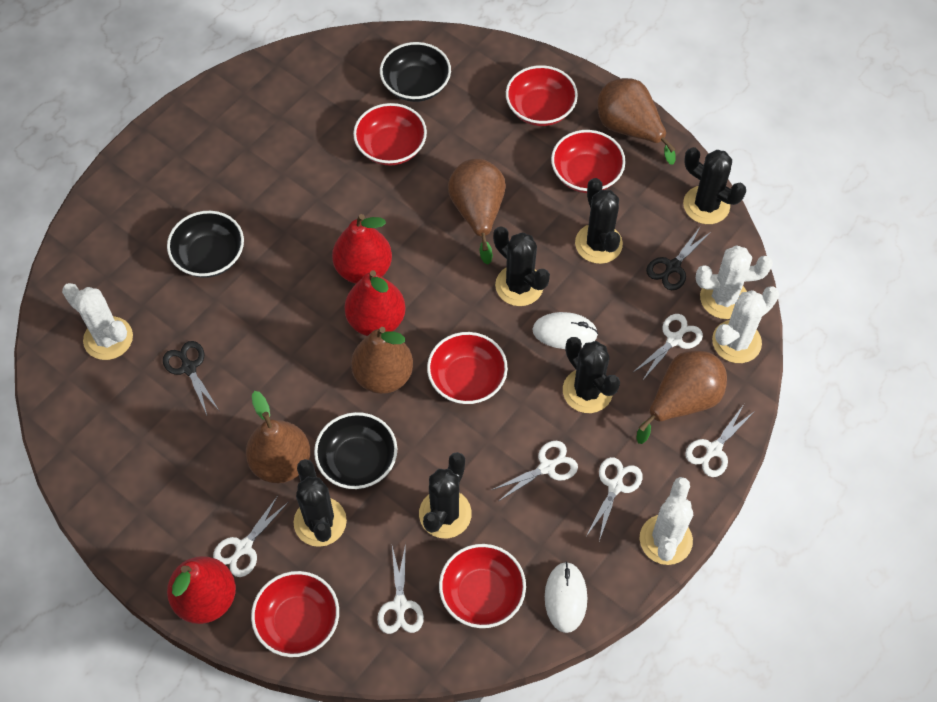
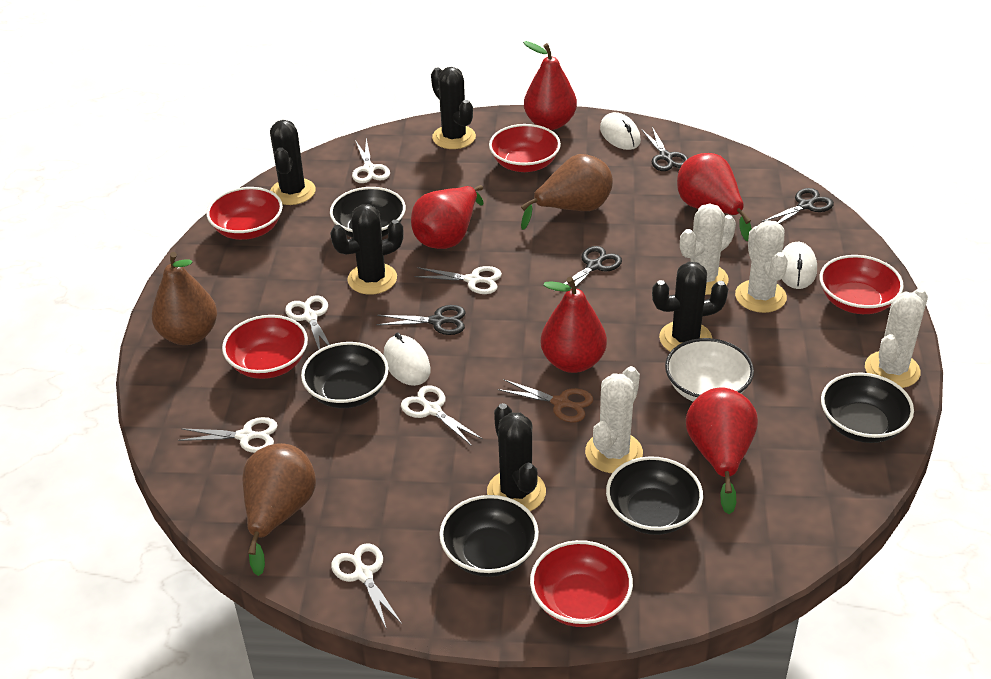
black bowl: [167,211,244,278] [314,412,397,489] [380,42,451,102] = 3 -> [301,342,389,408] [330,187,406,238] [439,495,539,577] [606,456,703,535] [821,372,914,443] = 5
black cactus: [294,459,347,547] [419,452,472,538] [493,226,550,306] [563,337,620,413] [575,178,623,264] [683,147,746,224] = 6 -> [270,120,316,205] [330,204,404,295] [431,67,476,149] [487,403,546,511] [652,262,728,352] = 5
black scissors: [163,341,219,415] [646,226,711,290] = 2 -> [376,305,466,335] [553,246,622,292] [641,127,688,171] [761,188,834,224] = 4
brown pear: [246,391,310,483] [351,327,413,394] [448,158,506,264] [597,78,676,165] [636,350,727,444] = 5 -> [152,252,217,345] [242,443,316,576] [521,154,613,230] = 3
brown scissors: none = 0 -> [498,379,593,423] = 1
red bowl: [251,571,339,657] [353,103,427,166] [427,332,508,404] [439,544,526,628] [506,65,578,126] [551,130,626,193] = 6 -> [206,187,283,240] [222,315,308,379] [489,124,561,172] [530,540,633,627] [820,255,904,314] = 5
red pear: [167,556,236,624] [332,214,392,284] [345,270,406,336] = 3 -> [411,185,484,249] [523,41,577,130] [541,277,607,373] [677,153,752,241] [686,388,758,514] = 5
white bowl: none = 0 -> [665,338,754,402] = 1
white mouse: [532,312,598,349] [545,562,587,633] = 2 -> [384,332,431,386] [600,112,641,150] [782,242,817,289] = 3

